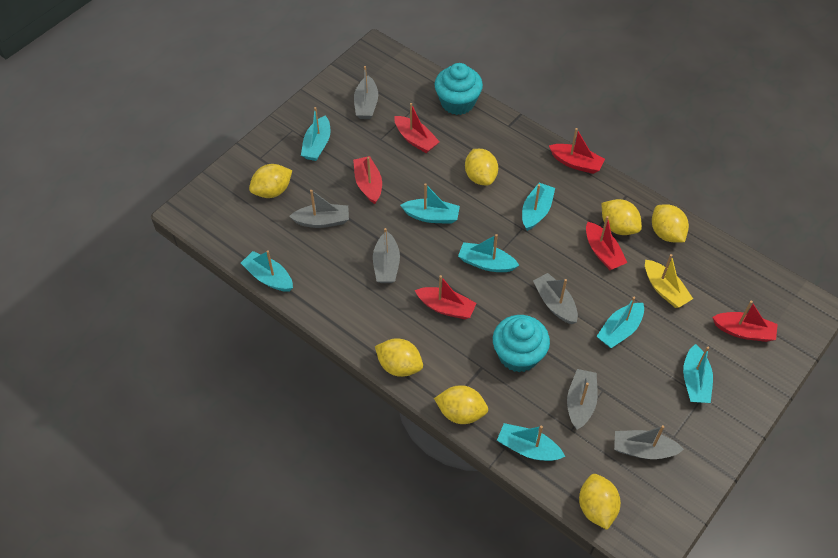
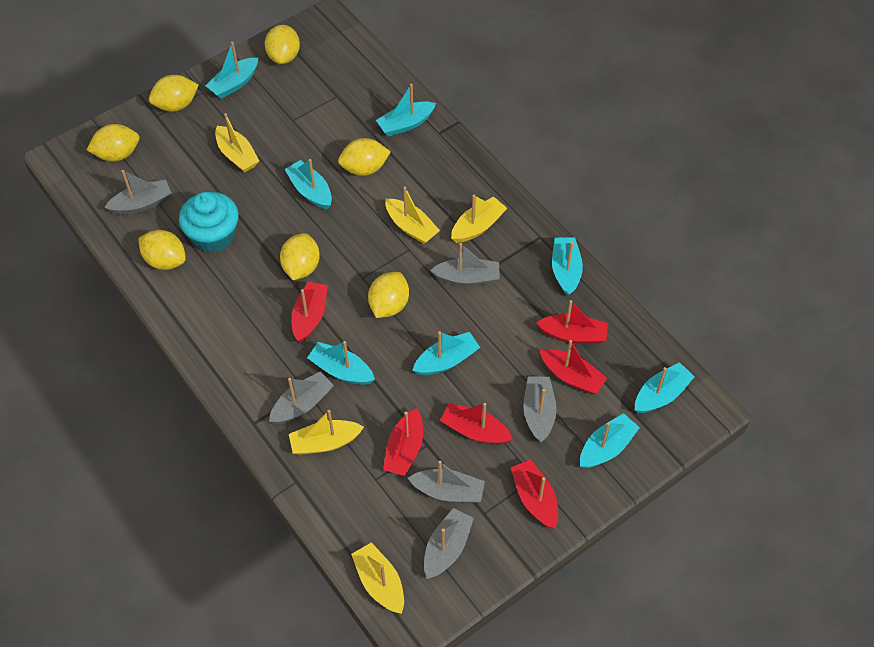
turquoise cupcake: [435,63,483,115] [493,315,550,373] = 2 -> [179,192,239,252] = 1
yellow boat: [645,254,693,308] = 1 -> [215,113,259,172] [289,410,364,455] [351,542,404,614] [385,187,440,244] [451,195,507,243] = 5

